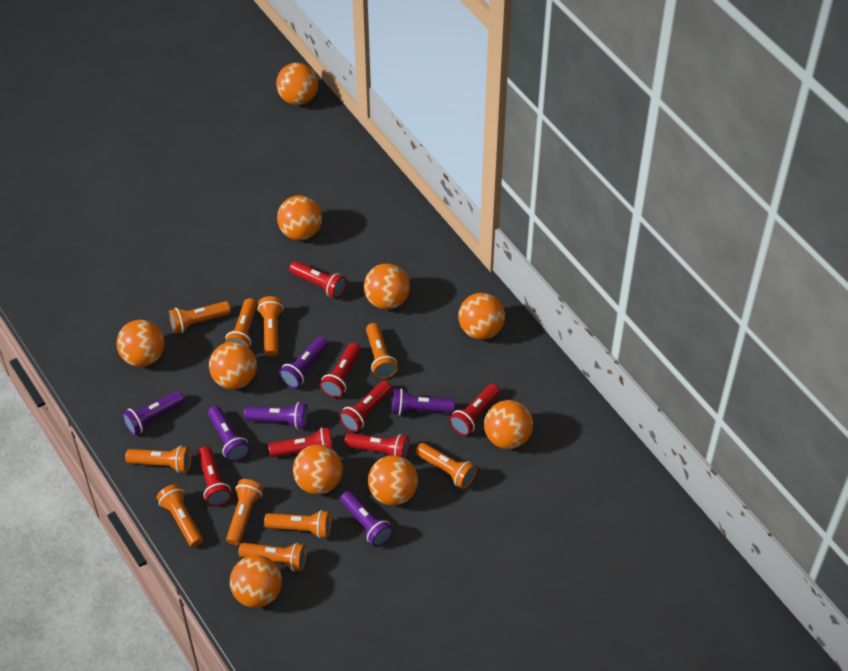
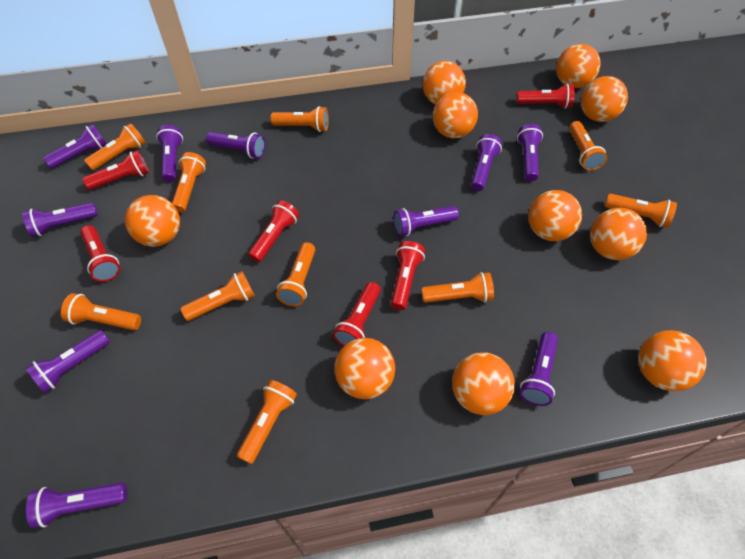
purple flashlight: [122,391,184,435] [208,406,250,462] [244,402,308,429] [279,336,328,388] [340,491,393,547] [392,388,455,415] = 6 -> [22,202,98,237] [25,330,110,393] [26,482,127,528] [43,124,107,169] [156,125,183,182] [206,132,265,159] [393,206,459,236] [471,134,502,191] [517,124,543,181] [520,332,558,406] = 10
red flashlight: [198,446,232,507] [269,427,333,457] [289,261,347,299] [320,343,361,398] [339,381,392,432] [344,433,409,459] [449,384,500,436] = 7 -> [80,225,120,282] [83,150,149,190] [248,200,299,262] [333,282,381,346] [391,241,425,310] [517,84,575,109] = 6

